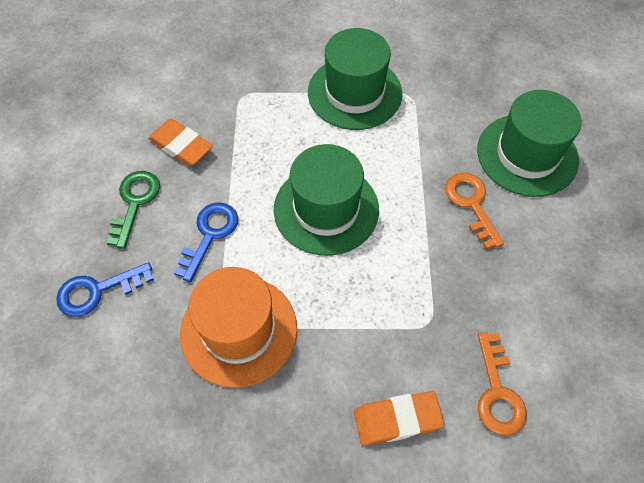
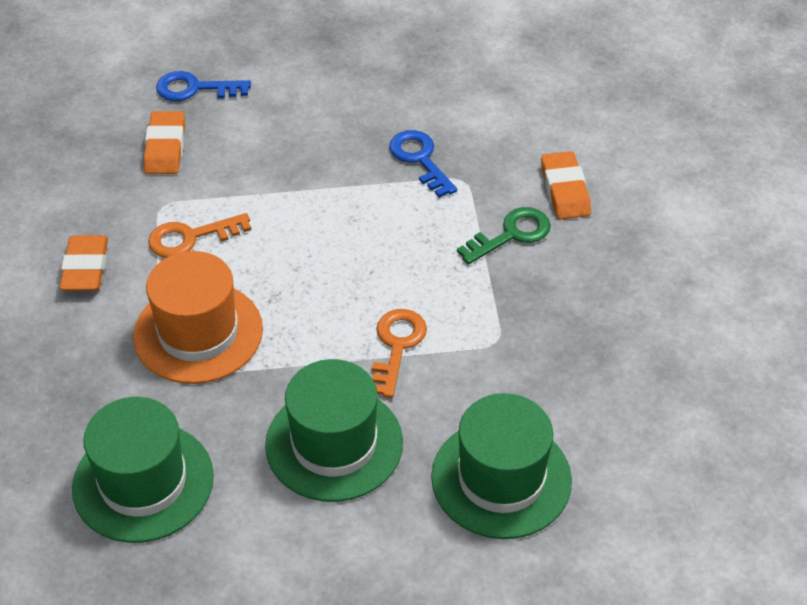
orange eraser: [148,118,213,166] [354,391,444,446] = 2 -> [59,235,108,291] [143,111,185,174] [541,151,591,219] = 3

